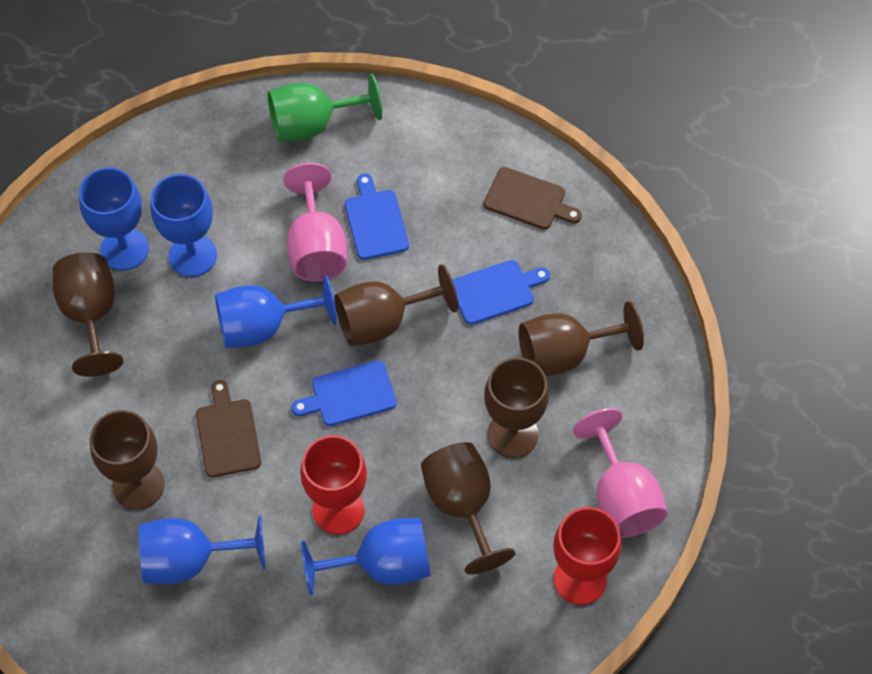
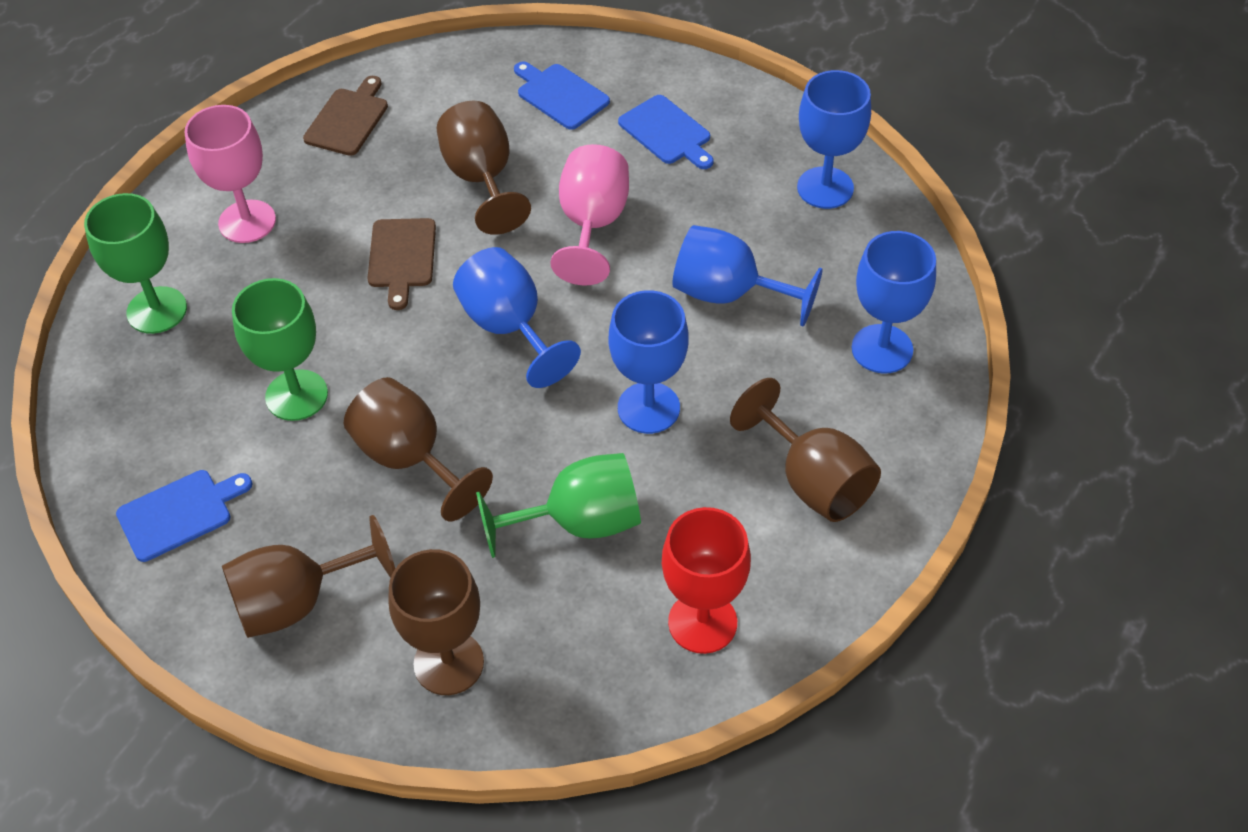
brown goblet: [53,252,123,377] [90,410,165,510] [335,264,458,346] [421,442,515,575] [484,357,549,458] [519,301,644,376] = 6 -> [222,515,395,638] [344,377,493,521] [388,549,484,695] [436,101,531,235] [730,378,881,522] = 5
green goblet: [268,74,382,142] = 1 -> [84,193,187,334] [232,278,328,421] [476,453,641,558] = 3
red goblet: [300,435,367,535] [553,507,621,605] = 2 -> [662,507,751,654] = 1

